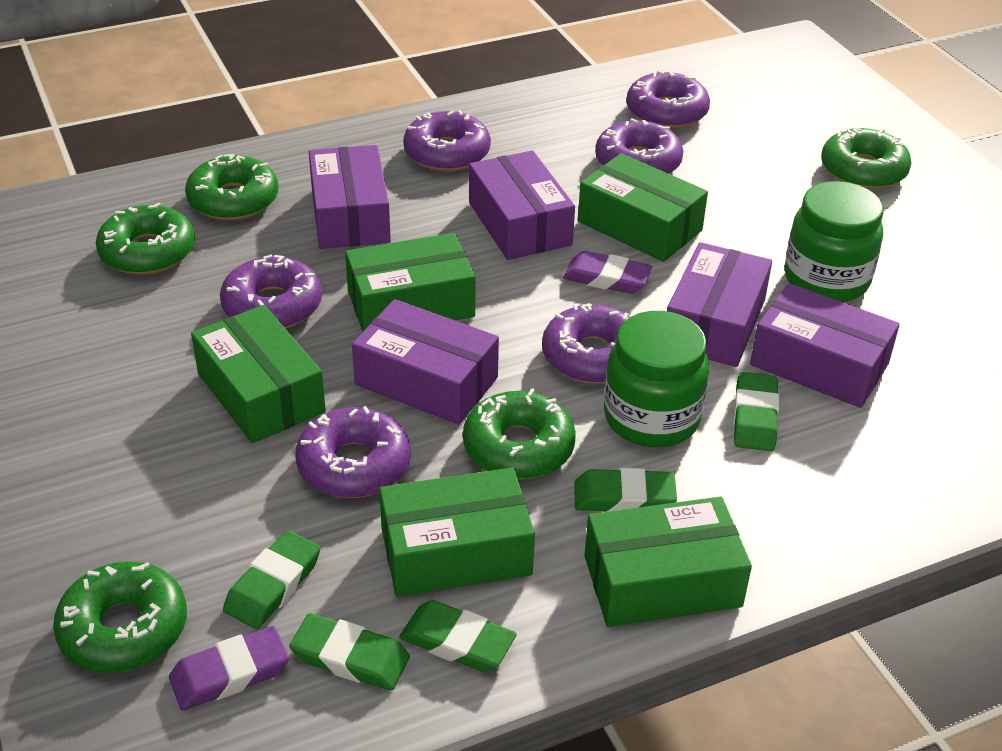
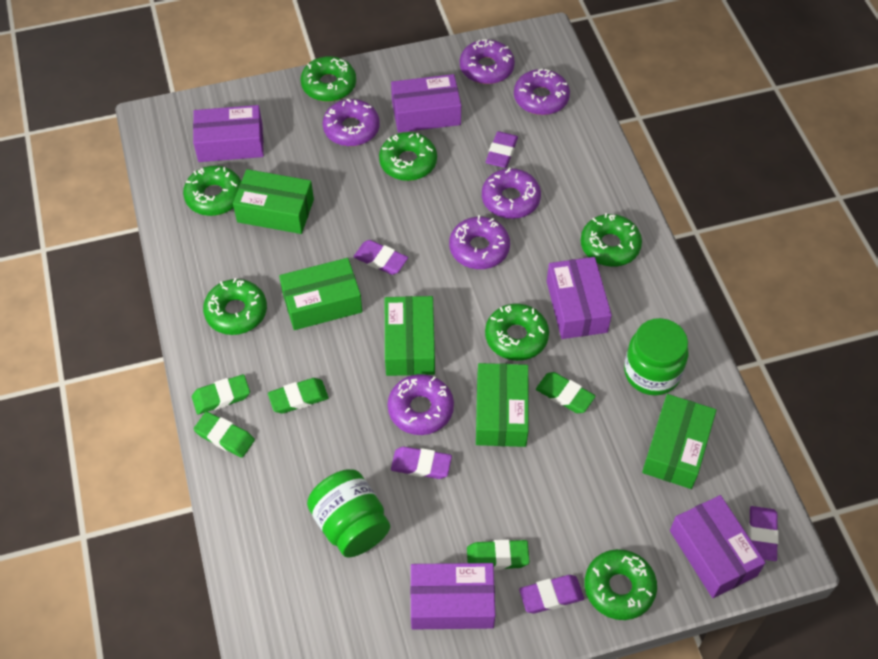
green donut: [53,561,187,673] [96,203,195,275] [185,154,278,220] [463,388,576,479] [821,128,911,189] = 5 -> [183,166,241,216] [203,278,267,335] [301,56,356,102] [379,132,437,181] [485,303,549,361] [581,213,642,267] [584,549,657,620] = 7
purple eraser: [169,626,289,711] [563,251,653,294] = 2 -> [353,240,408,275] [391,447,452,479] [485,131,518,168] [519,575,584,614] [748,506,779,561] = 5

